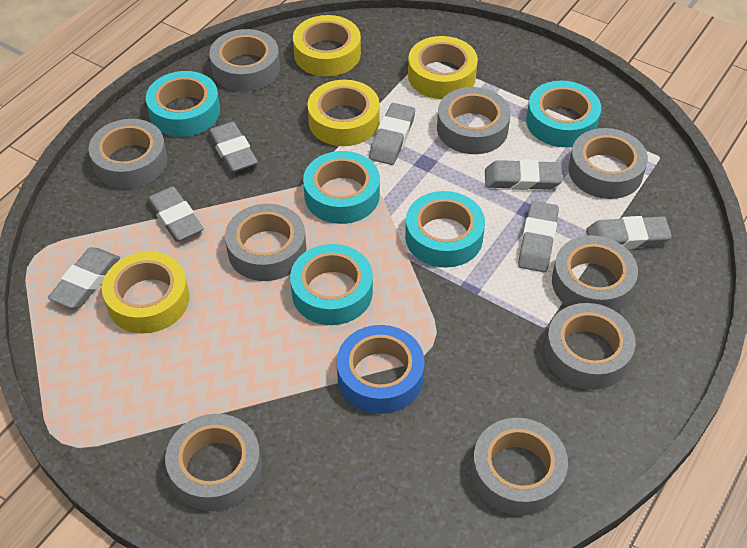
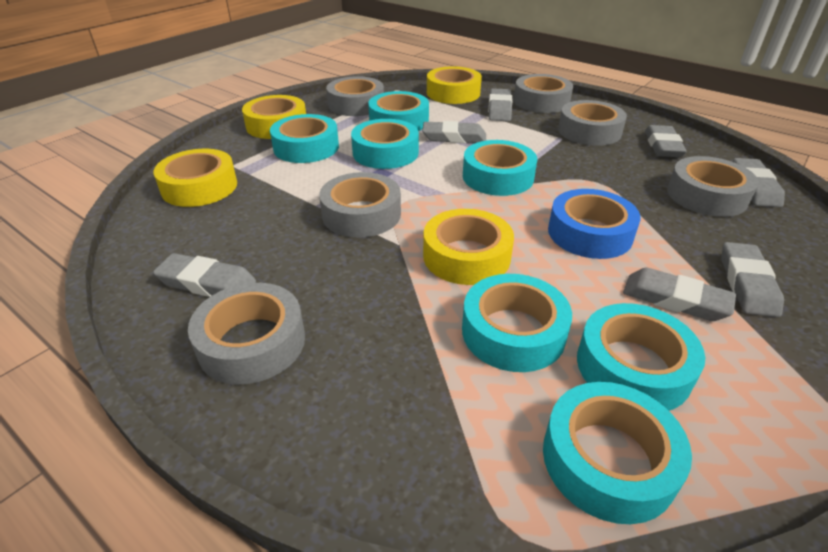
grey tape: [88,119,168,189] [165,414,262,511] [209,29,280,92] [225,204,306,281] [437,87,511,154] [472,418,568,516] [545,303,636,390] [552,235,638,312] [568,128,648,199] = 9 -> [188,283,305,385] [319,172,401,237] [326,76,384,116] [514,74,573,113] [558,100,627,146] [667,156,759,217] = 6
turquoise tape: [146,71,220,137] [290,244,373,325] [303,151,380,224] [405,191,485,268] [526,81,601,147] = 5 -> [270,114,339,163] [351,119,419,169] [368,91,429,131] [462,274,572,372] [463,140,537,196] [543,382,692,524] [577,303,705,411] = 7

